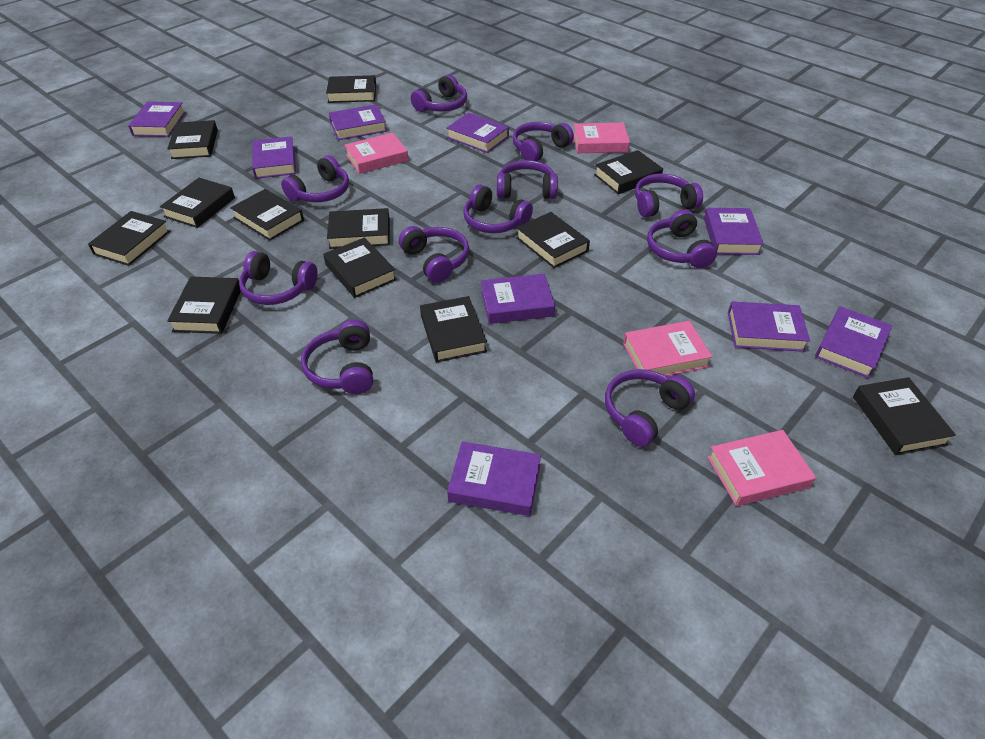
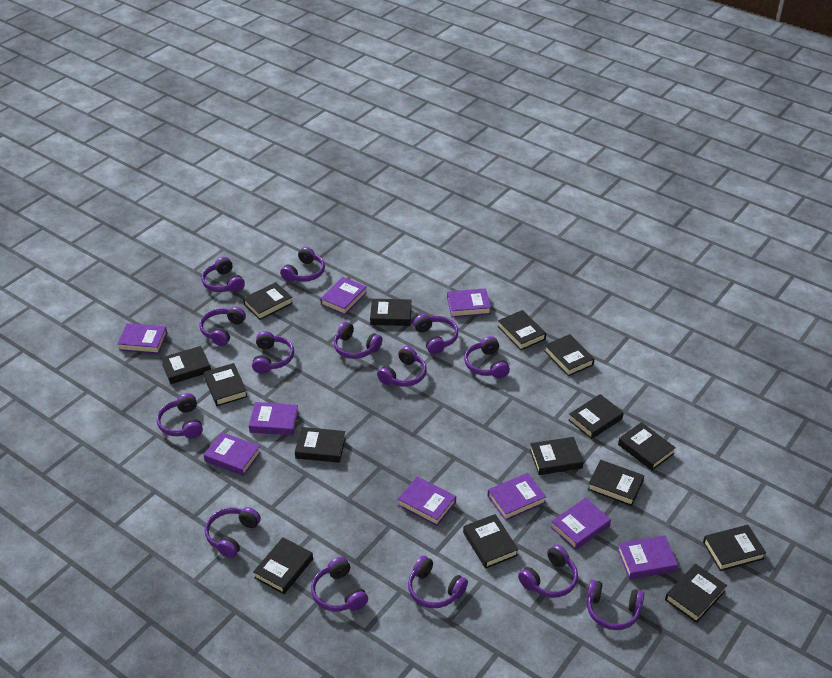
black book: [88,211,170,266] [160,178,235,228] [167,120,218,159] [167,277,241,334] [230,189,304,241] [323,237,397,298] [326,75,376,103] [327,208,390,249] [420,296,487,363] [516,212,590,268] [594,150,663,194] [853,377,956,455] = 12 -> [161,346,211,384] [203,363,248,406] [243,282,293,320] [253,537,313,594] [295,427,346,463] [370,299,412,326] [463,514,518,569] [498,310,546,350] [530,437,584,475] [544,334,594,376] [569,394,624,439] [588,460,644,506] [618,422,676,470] [665,564,727,623] [703,525,766,571] = 15
pink book: [344,133,409,174] [574,123,630,153] [623,321,713,381] [707,430,816,506] = 4 -> none = 0
purple headphones: [239,251,317,305] [281,155,349,202] [301,320,373,394] [399,226,469,283] [411,74,467,112] [463,184,533,233] [497,160,558,199] [512,122,574,161] [605,369,695,447] [635,174,703,217] [647,210,717,268] = 11 -> [157,393,203,438] [199,306,246,346] [201,257,245,293] [205,507,261,558] [252,331,294,374] [280,247,325,282] [311,557,368,611] [334,322,382,359] [377,346,427,387] [408,555,468,608] [413,314,458,354] [464,336,510,378] [518,544,578,598] [587,580,644,630] = 14

